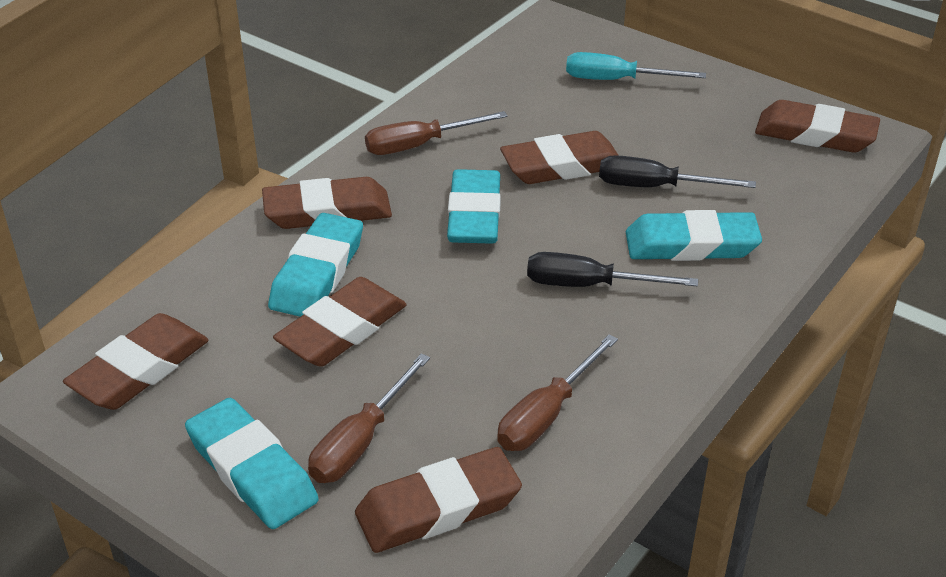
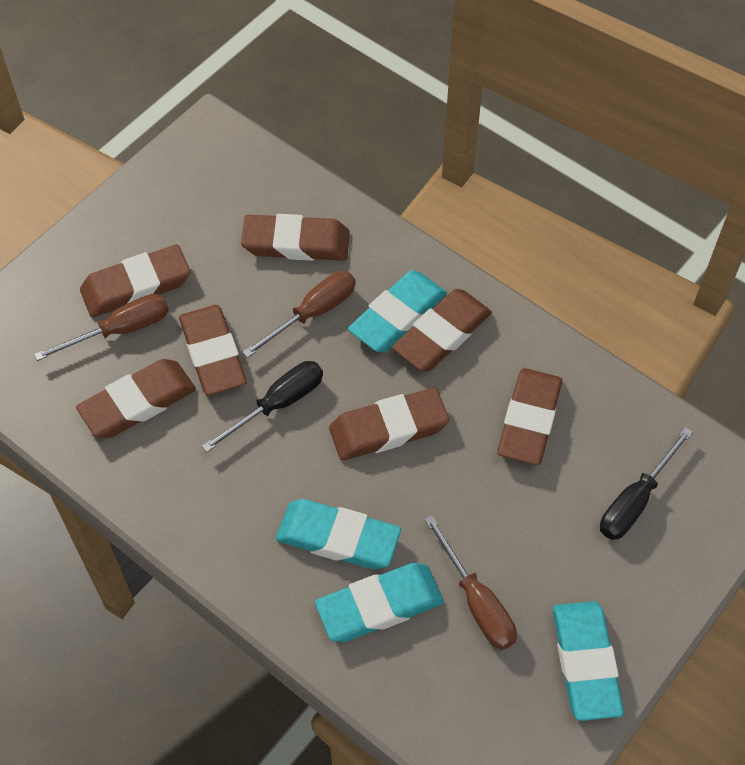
brown eraser: [63,313,209,410] [262,177,392,229] [273,277,407,367] [355,447,522,553] [500,131,619,184] [755,100,880,152] = 6 -> [76,359,196,438] [80,244,190,317] [179,305,247,396] [241,214,350,261] [329,388,449,461] [392,289,492,371] [497,368,562,465] = 7
turquoise screwdriver: [566,52,706,80] = 1 -> none = 0

